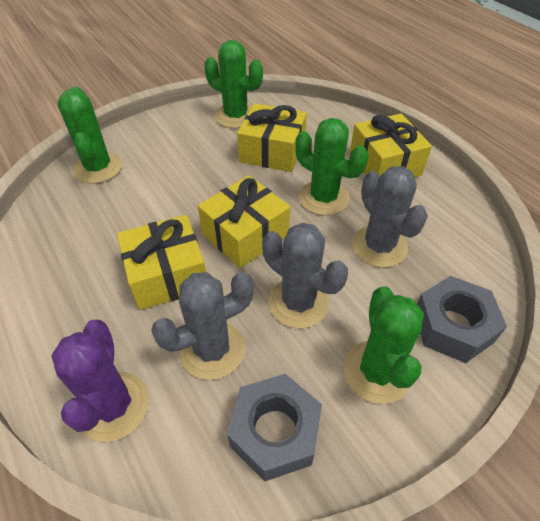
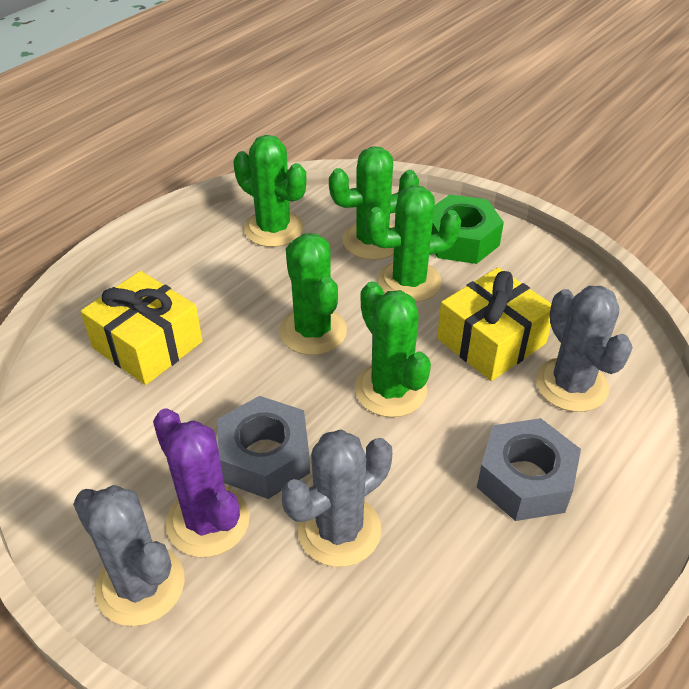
green cactus: [58,86,122,184] [204,40,263,128] [295,118,368,216] [344,287,424,404] = 4 -> [233,135,306,247] [279,233,347,355] [329,146,419,260] [355,281,431,417] [366,185,461,302] = 5
green nut: none = 0 -> [431,195,504,264] = 1
yellow gift: [117,215,206,310] [198,175,290,268] [237,103,307,172] [350,114,432,177] = 4 -> [81,271,203,385] [437,267,551,381] = 2

